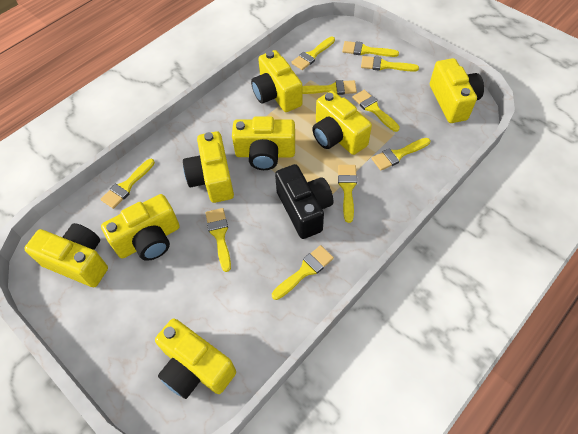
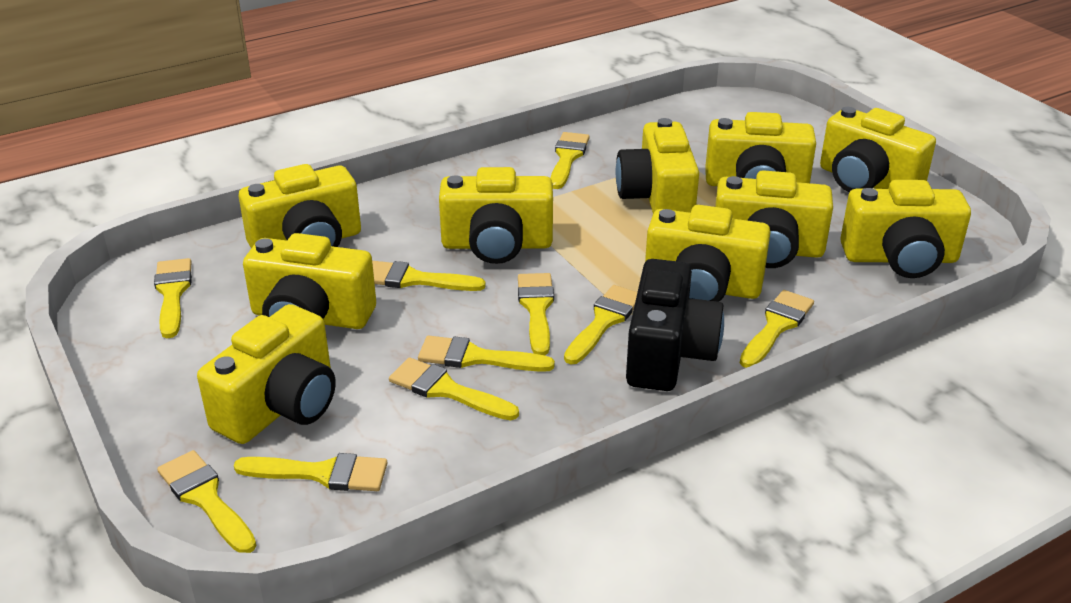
yellow camera: [24,223,108,287] [101,194,180,261] [155,319,236,399] [183,131,234,203] [232,116,295,170] [251,50,303,112] [312,91,372,155] [430,58,484,123] = 8 -> [197,304,336,444] [239,164,361,248] [243,233,376,329] [439,167,553,264] [616,118,699,214] [645,205,771,302] [705,112,816,186] [715,170,833,268] [820,107,936,193] [840,180,971,278] = 10

